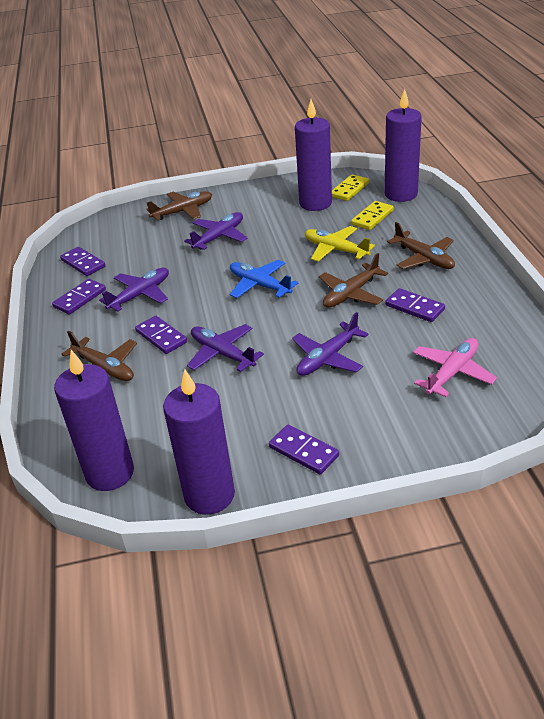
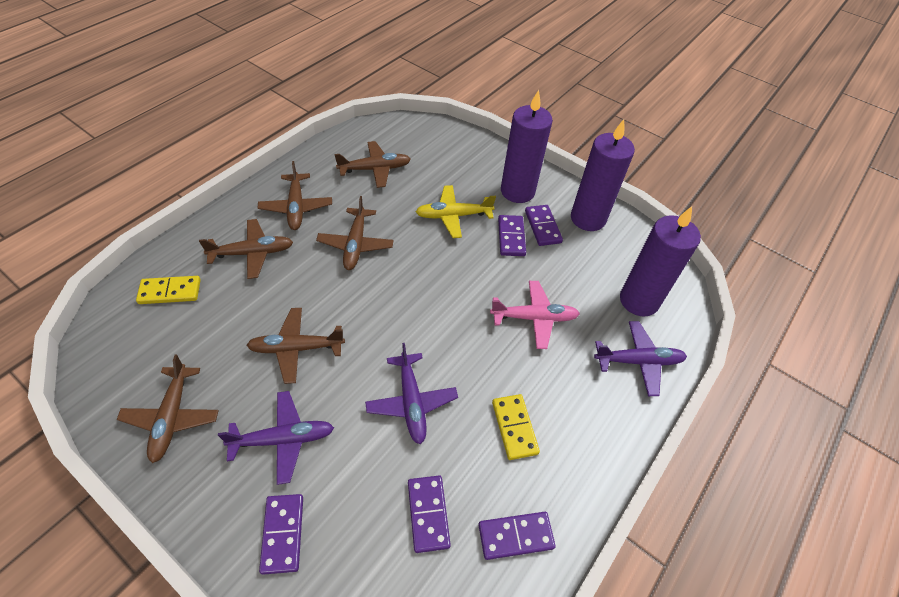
blue plane: [230,260,299,298] = 1 -> none = 0
brown plane: [62,330,137,381] [147,191,212,220] [319,253,388,308] [387,222,455,269] = 4 -> [117,355,219,463] [199,219,293,279] [246,308,345,384] [258,161,332,230] [316,196,394,270] [334,141,411,188] = 6
purple candle: [54,350,134,491] [163,369,235,515] [295,99,332,211] [385,89,422,202] = 4 -> [501,90,553,203] [571,119,635,231] [620,206,701,317] = 3
purple plane: [99,268,169,311] [184,212,248,250] [187,324,264,372] [292,312,369,376] = 4 -> [218,391,334,485] [365,343,458,444] [594,321,687,396] = 3

